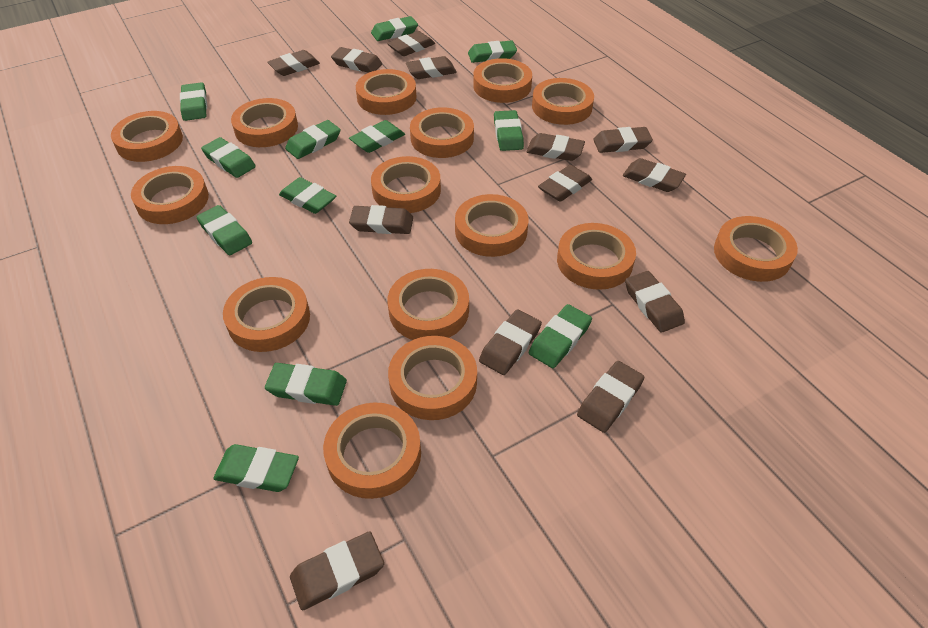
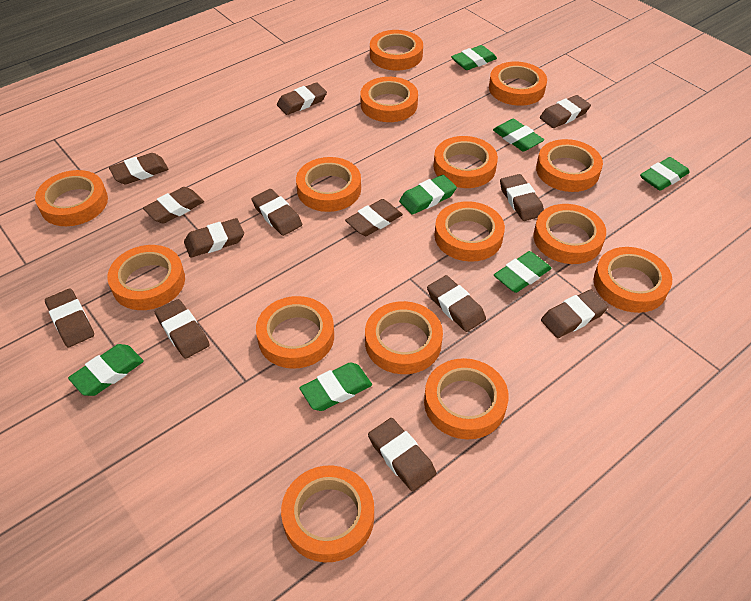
green eraser: [180,82,207,121] [197,205,252,255] [201,137,256,178] [213,444,299,492] [265,363,347,406] [279,177,336,214] [285,120,341,159] [349,120,405,153] [371,16,418,41] [468,40,517,63] [494,110,524,151] [529,304,592,368] = 12 -> [68,344,144,396] [300,362,372,411] [399,175,457,215] [451,45,497,70] [493,119,544,151] [494,251,552,293] [640,157,690,191] = 7

